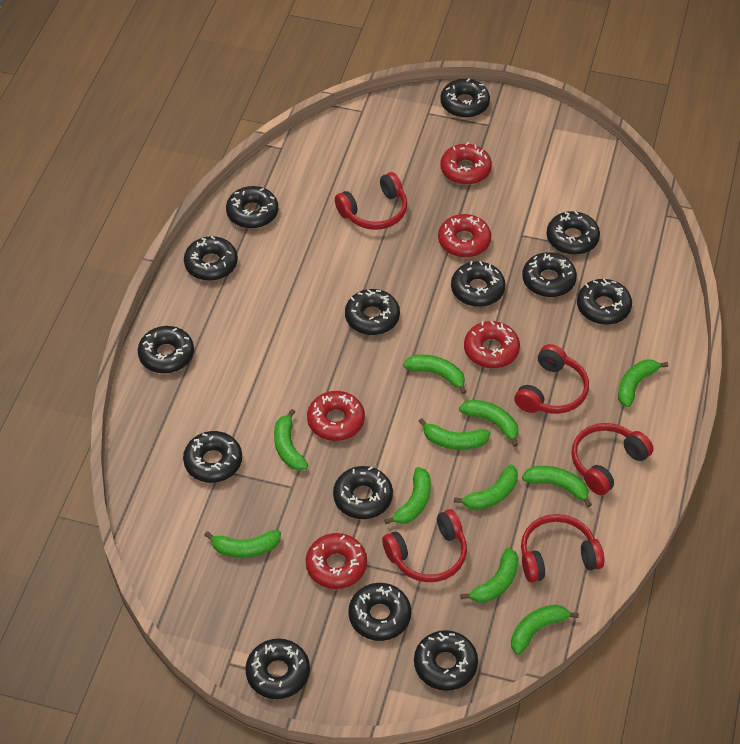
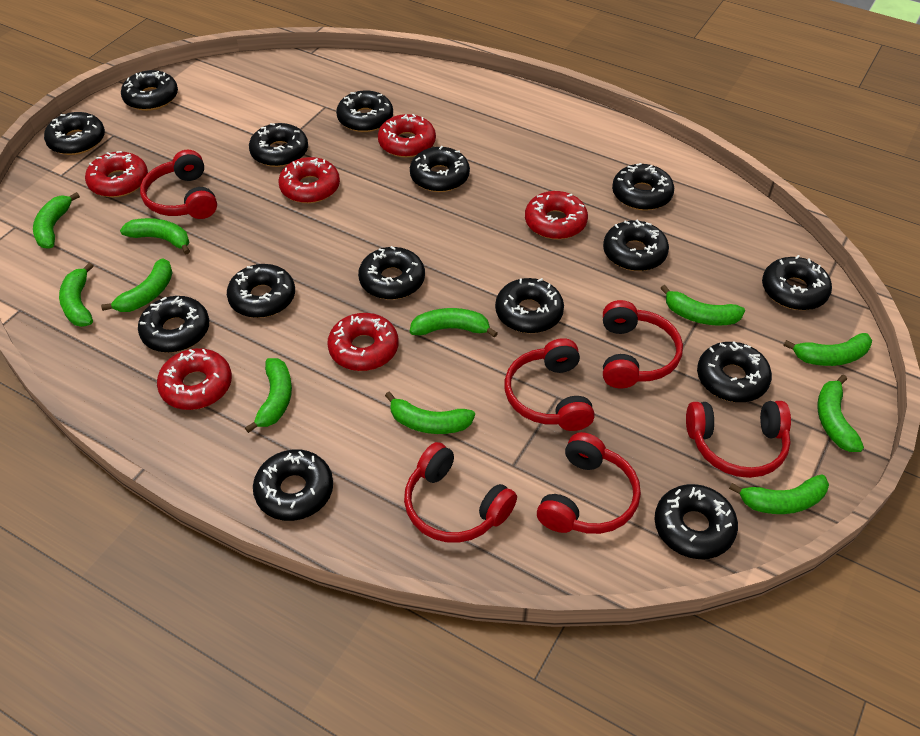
black donut: [138,326,194,373] [183,431,242,483] [184,236,238,281] [226,186,278,229] [245,638,310,699] [333,466,393,519] [345,289,400,335] [348,583,411,641] [414,630,478,691] [440,79,490,118] [451,261,506,307] [522,252,577,297] [547,211,600,255] [577,279,632,325] = 14 -> [44,112,105,155] [121,70,178,111] [138,296,209,353] [227,264,295,318] [249,123,308,167] [253,449,333,521] [336,90,393,132] [358,246,425,300] [410,146,470,192] [495,278,564,333] [603,220,669,271] [612,163,674,210] [654,484,738,559] [697,342,772,402] [762,255,832,310] = 15
red donut: [306,533,367,589] [307,391,365,441] [438,214,491,258] [441,142,492,185] [464,321,520,368] = 5 -> [85,151,148,197] [157,348,232,410] [278,157,340,203] [327,313,398,371] [378,114,436,158] [525,191,588,239] = 6
red headphones: [335,172,408,230] [382,509,467,582] [514,344,589,414] [521,514,604,583] [571,423,653,495] = 5 -> [140,150,217,219] [404,442,517,543] [504,338,595,431] [537,432,641,534] [603,300,683,388] [686,401,791,478] = 6

